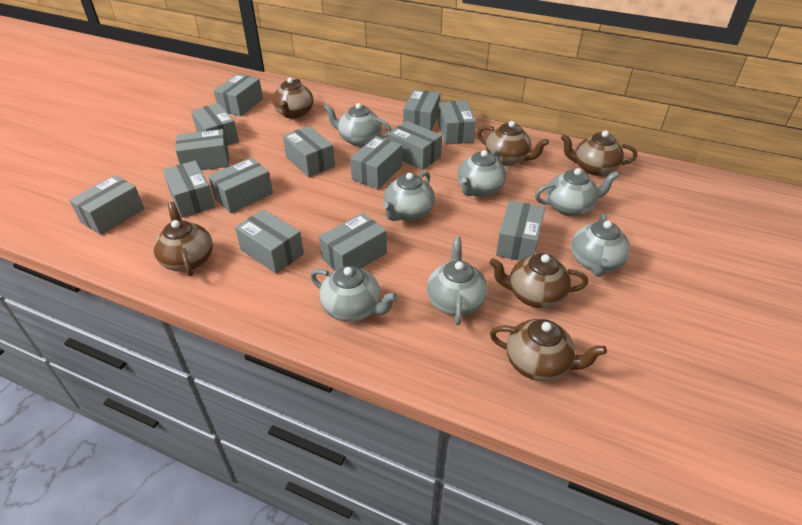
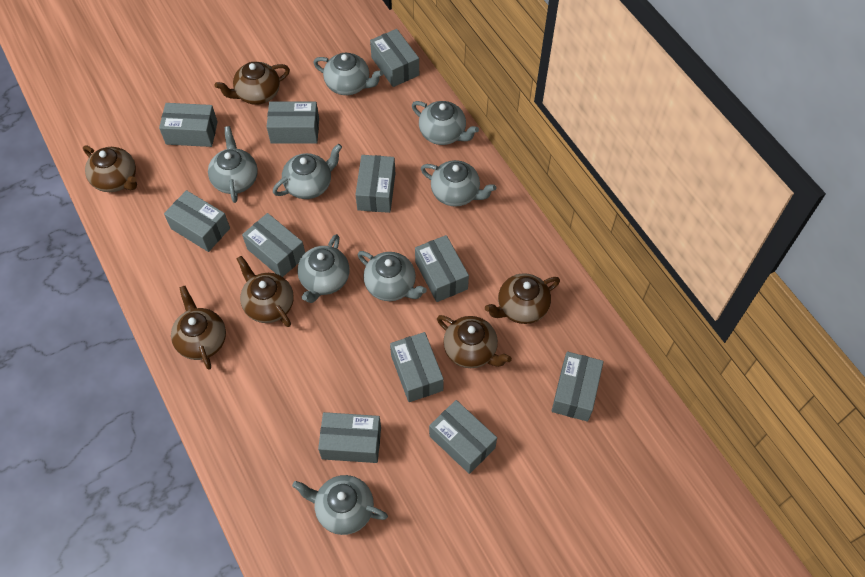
grey box: [69,175,144,235] [162,161,215,218] [176,129,229,170] [191,103,239,146] [208,158,273,213] [214,74,263,116] [235,209,304,274] [283,126,335,177] [319,213,387,271] [350,136,402,189] [388,121,442,170] [403,89,440,131] [438,100,476,145] [496,200,545,261] = 14 -> [159,103,218,147] [164,190,230,252] [242,213,305,277] [267,102,319,144] [318,412,381,463] [355,155,395,213] [370,29,419,87] [390,332,444,402] [415,235,469,302] [429,400,497,474] [552,352,604,422] = 11
grey teapot: [310,266,398,322] [324,103,391,146] [383,171,435,221] [427,237,488,325] [457,150,506,197] [535,168,619,216] [571,214,630,277] = 7 -> [208,126,258,203] [273,144,342,199] [292,475,388,535] [297,234,350,303] [313,53,383,95] [358,251,427,301] [412,101,479,145] [421,160,496,207] = 8

